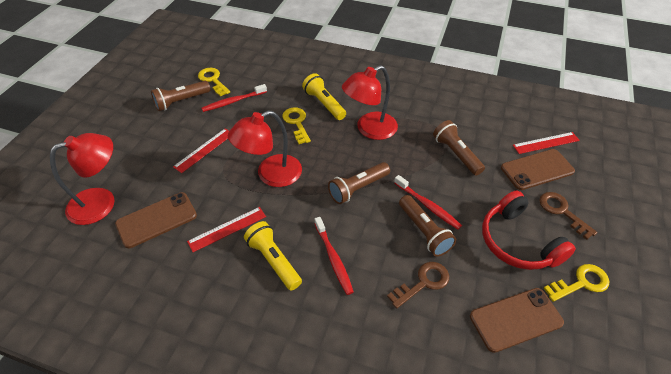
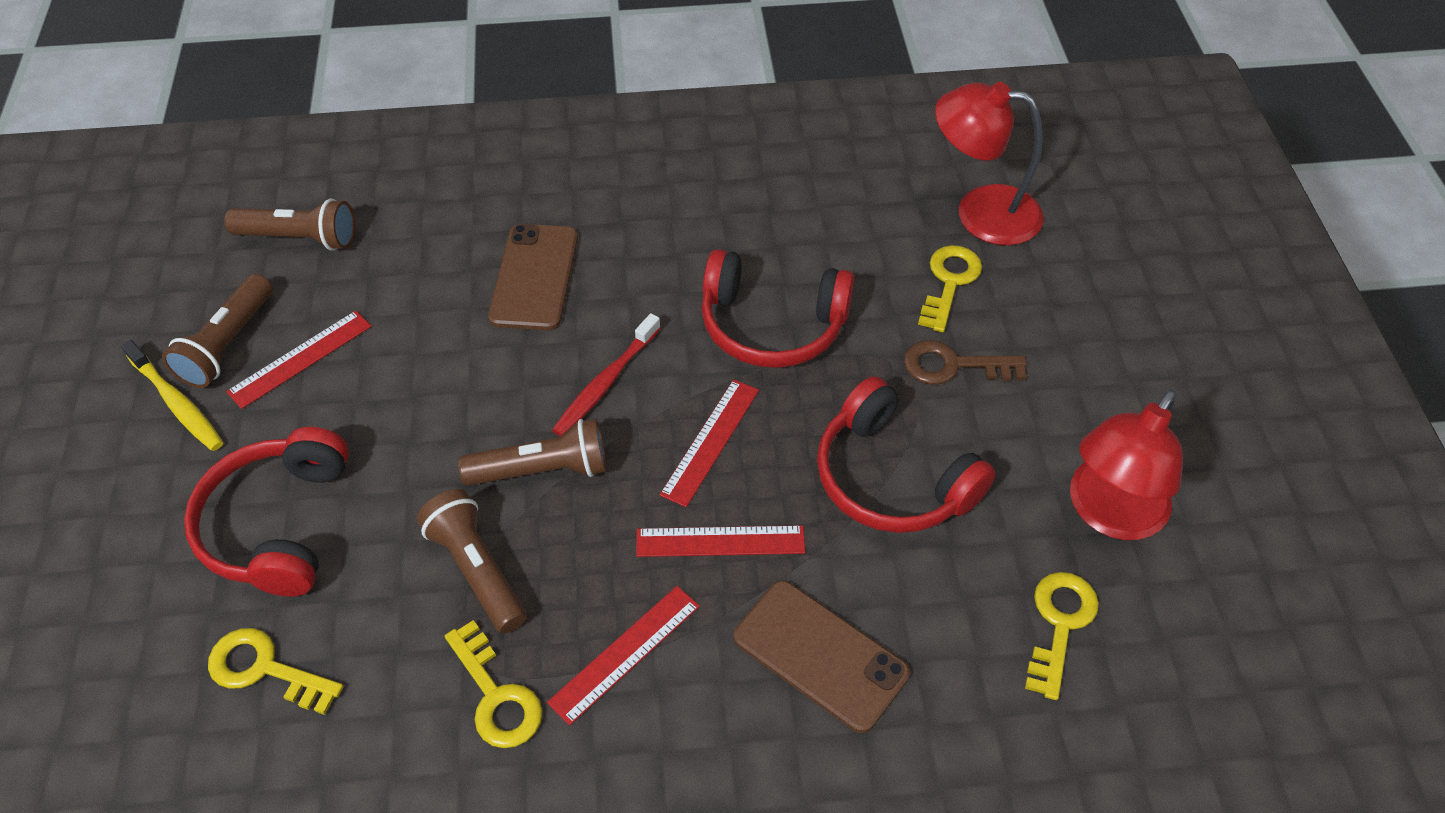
brown key: [387,262,449,309] [539,192,598,240] = 2 -> [904,340,1027,384] = 1
brown phone: [115,192,197,248] [470,288,564,353] [501,149,575,190] = 3 -> [488,224,578,330] [734,581,910,733] = 2
red headphones: [482,190,576,270] = 1 -> [184,427,349,597] [701,249,854,368] [817,376,996,533] = 3
red lamp: [50,133,115,225] [228,110,302,187] [342,65,398,140] = 3 -> [935,82,1044,246] [1070,389,1183,540] = 2
red ruler: [173,128,229,173] [187,207,266,252] [513,132,580,154] = 3 -> [226,311,372,409] [547,586,700,726] [636,525,805,557] [659,379,759,507] = 4
red toothbrush: [201,84,267,112] [314,217,354,295] [394,175,462,230] = 3 -> [552,313,661,436] = 1
yellow flashlight: [244,221,302,291] [302,73,346,120] = 2 -> none = 0
yellow key: [198,68,230,96] [282,107,311,144] [543,264,609,302] = 3 -> [208,628,344,715] [445,620,542,748] [918,245,982,332] [1025,572,1099,700] = 4
yellow toothbrush: none = 0 -> [121,340,223,451] = 1

